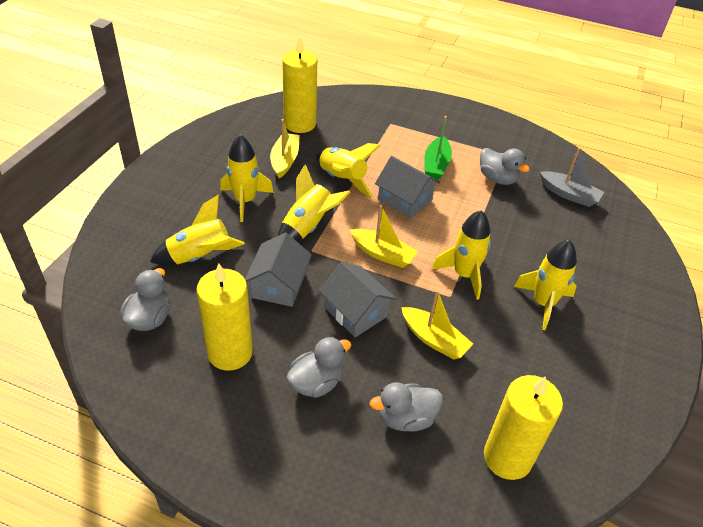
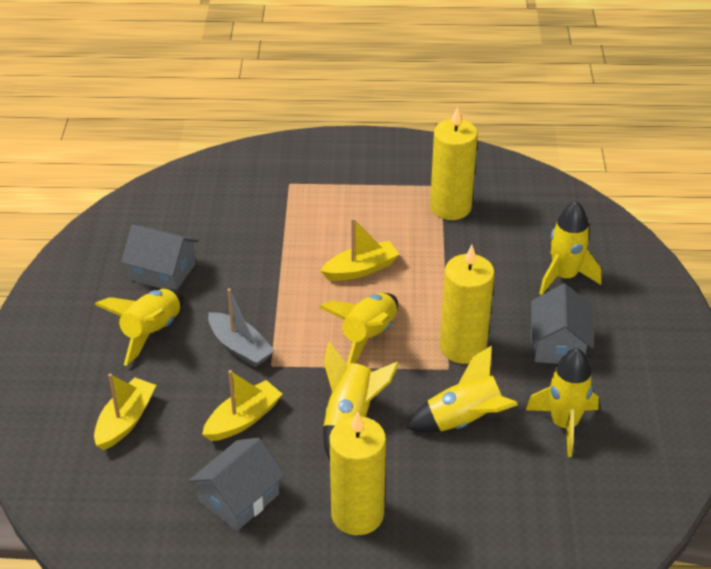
green boat: [424,116,452,180] = 1 -> none = 0
grey duck: [120,268,170,331] [286,337,351,398] [370,382,443,431] [480,148,530,185] = 4 -> none = 0

